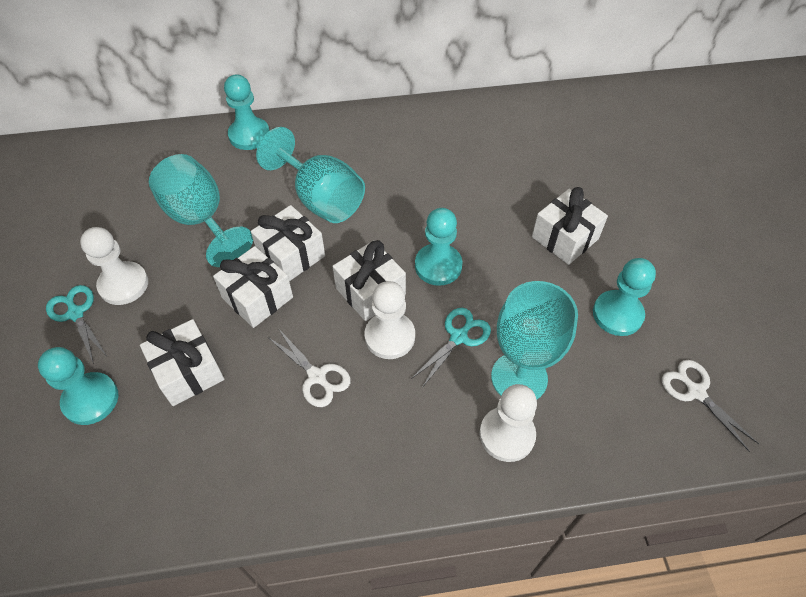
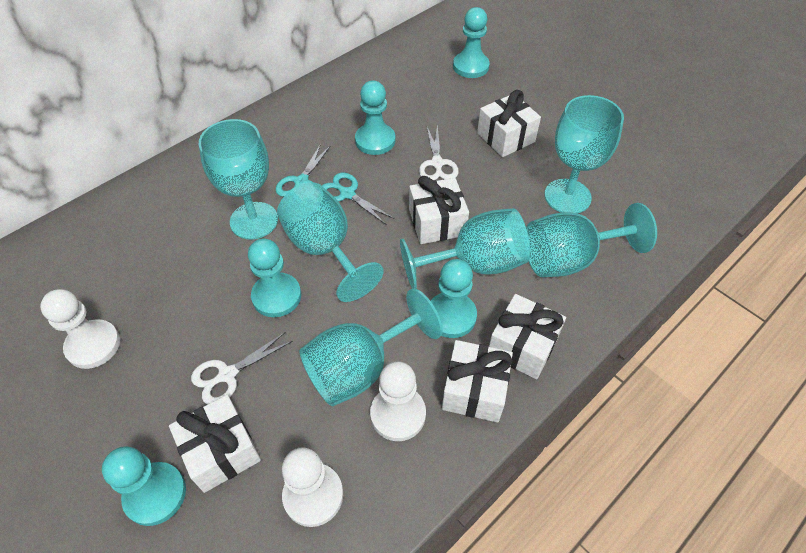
turquoise goblet: [149,154,253,267] [256,127,365,223] [491,281,578,399] = 3 -> [199,119,278,240] [277,182,384,302] [300,288,443,406] [400,208,530,289] [526,203,657,277] [544,95,624,213] = 6
turquoise pawn: [38,347,118,425] [224,75,270,150] [415,208,462,286] [593,258,656,336] = 4 -> [102,446,186,526] [248,239,301,317] [355,80,395,155] [431,259,477,338] [453,7,490,78] = 5

